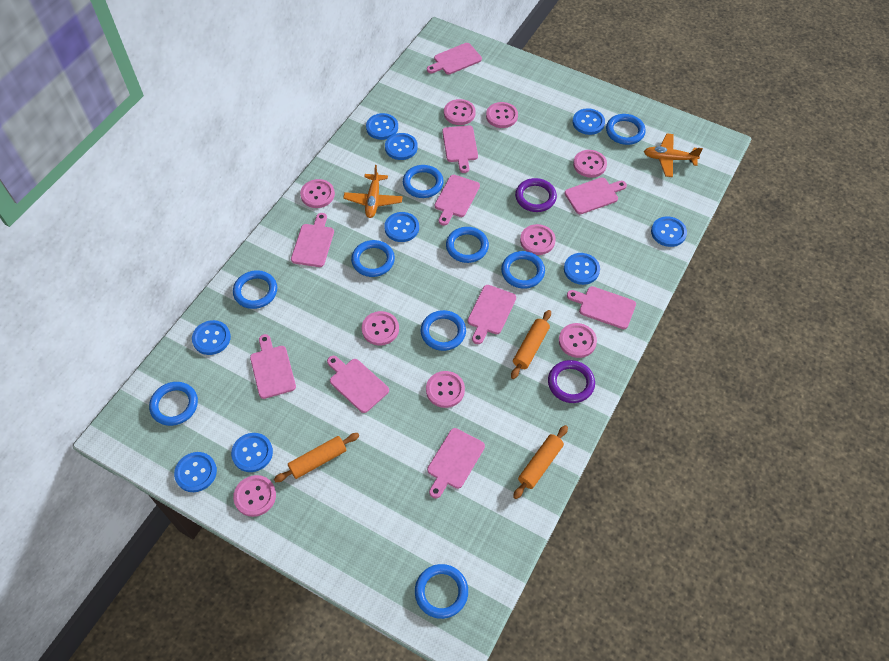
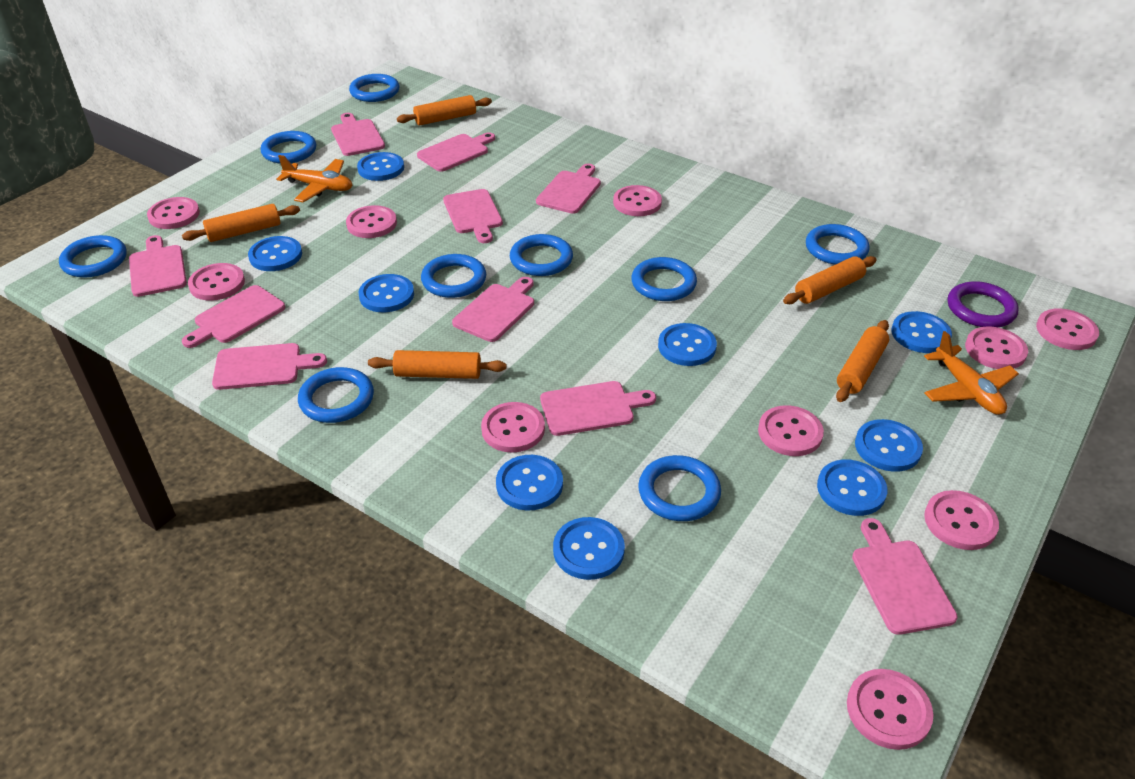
orange rolling pin: [274,433,359,482] [511,310,551,379] [513,425,568,499] = 3 -> [182,204,300,242] [368,350,506,379] [397,95,492,125] [783,256,877,304] [836,320,889,402] = 5
pink button: [233,475,276,517] [300,179,335,208] [362,311,399,345] [426,371,465,408] [444,99,476,125] [486,102,518,128] [520,224,556,255] [559,323,597,358] [573,150,607,178] = 9 -> [147,197,200,229] [188,263,245,301] [346,205,397,238] [481,402,545,452] [613,185,662,216] [758,405,824,456] [847,669,933,750] [924,490,999,550] [965,326,1028,369] [1036,308,1099,350] = 10
purple ring: [515,178,557,212] [548,360,595,403] = 2 -> [948,281,1019,327] = 1

